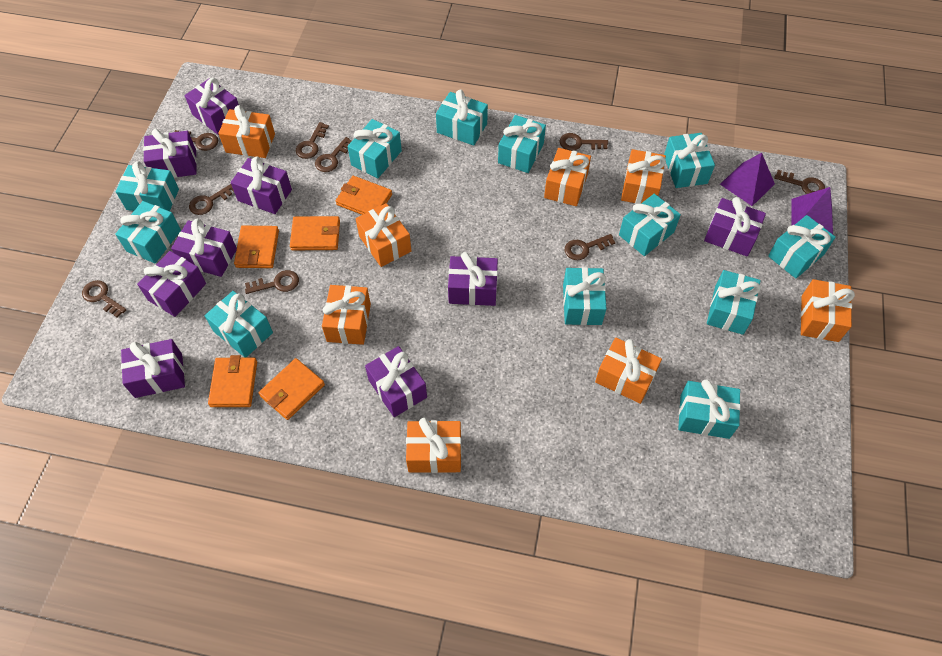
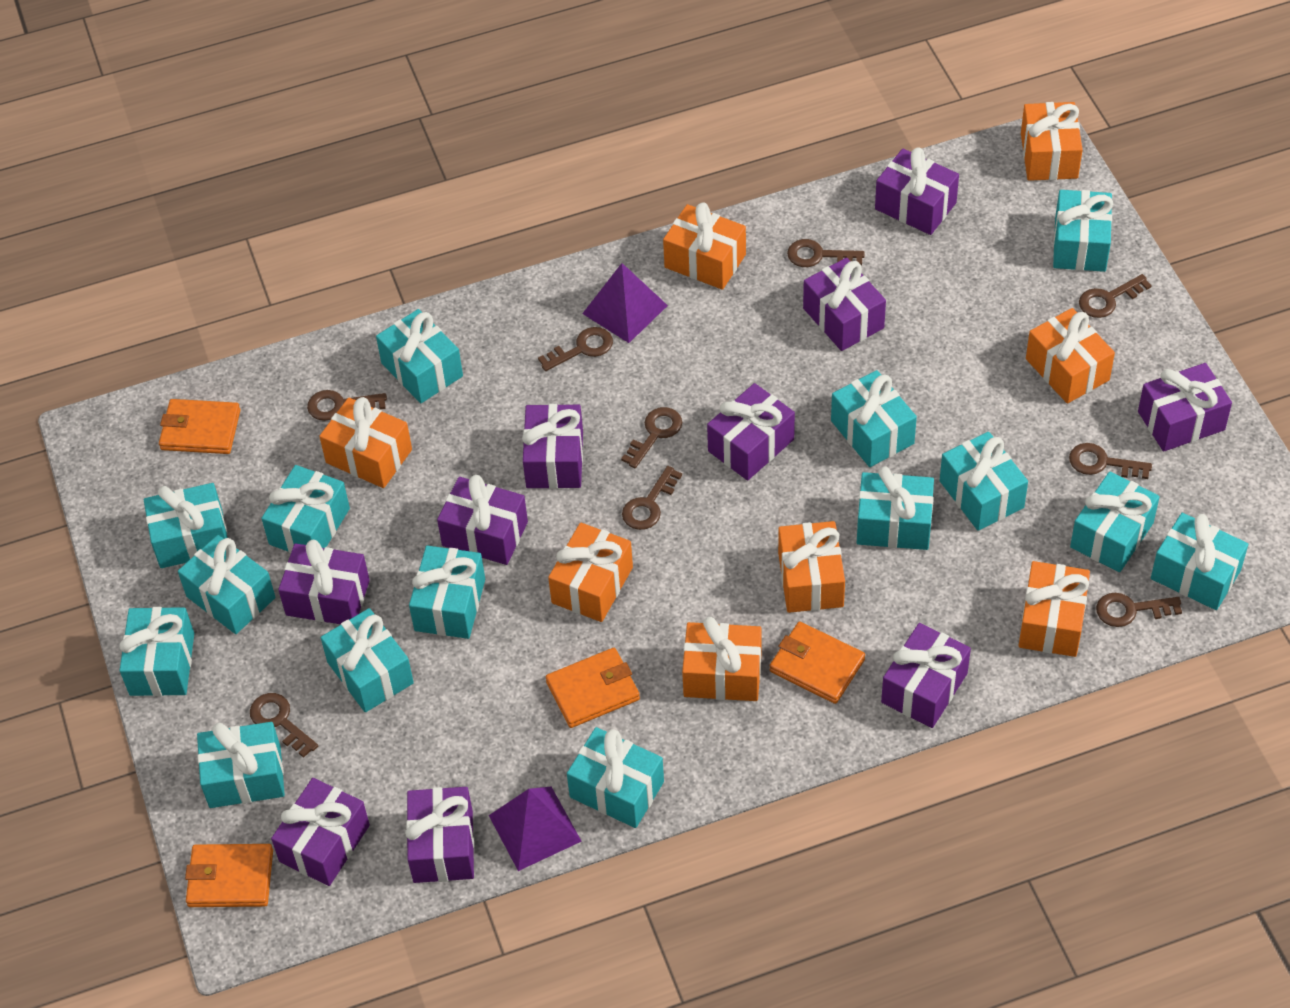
orange wallet: [208,355,257,407] [234,226,279,268] [258,358,325,420] [290,216,340,250] [336,176,392,215] = 5 -> [159,399,241,454] [185,844,273,907] [546,648,640,728] [769,622,865,704] = 4
purple gift: [121,339,185,398] [137,251,206,317] [143,129,197,178] [171,219,237,277] [185,78,239,135] [231,156,292,214] [365,346,427,417] [448,252,498,306] [704,197,766,256] = 9 -> [271,778,370,886] [278,540,370,624] [405,787,474,883] [437,475,528,565] [522,404,583,489] [707,383,795,481] [803,258,886,351] [875,147,959,235] [881,623,971,728] [1138,363,1232,452] = 10
turquoise gift: [115,201,181,263] [116,161,179,211] [205,291,273,358] [348,119,402,178] [436,90,488,146] [498,115,546,173] [563,267,607,325] [619,194,681,256] [664,133,715,188] [678,379,741,439] [707,270,761,335] [768,215,836,278] = 12 -> [119,607,194,696] [144,483,228,568] [178,535,276,634] [197,722,285,808] [261,465,350,553] [321,608,414,712] [376,309,463,403] [409,546,485,639] [567,727,664,828] [831,370,917,467] [857,466,934,550] [940,432,1028,531] [1053,190,1113,272] [1070,472,1160,572] [1151,513,1248,610] = 15

